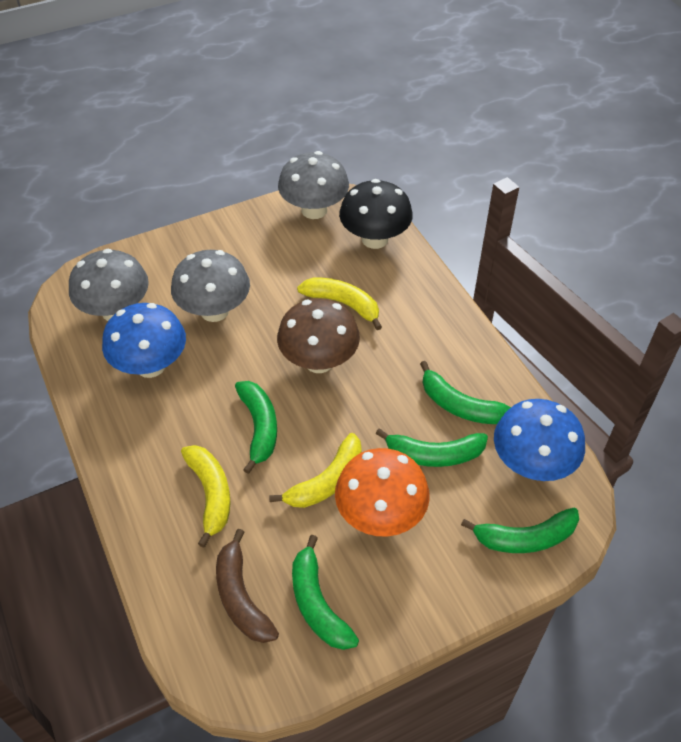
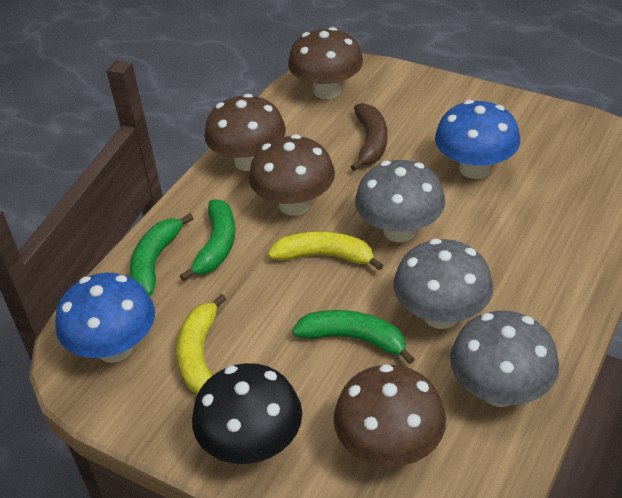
brown mushroom: [277,299,360,373] = 1 -> [204,94,286,171] [249,134,335,216] [288,27,363,99] [334,364,446,467] = 4
green banana: [235,381,277,474] [292,535,359,650] [375,428,488,467] [420,361,511,424] [461,508,579,553] = 5 -> [130,214,194,296] [180,199,235,281] [292,310,415,364] = 3
orange mushroom: [335,448,430,537] = 1 -> none = 0
yellow banana: [181,445,230,548] [269,433,362,508] [297,277,382,330] = 3 -> [177,294,226,394] [268,231,383,270] = 2

